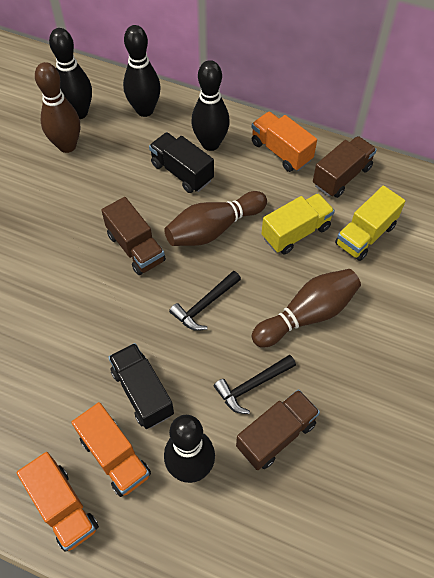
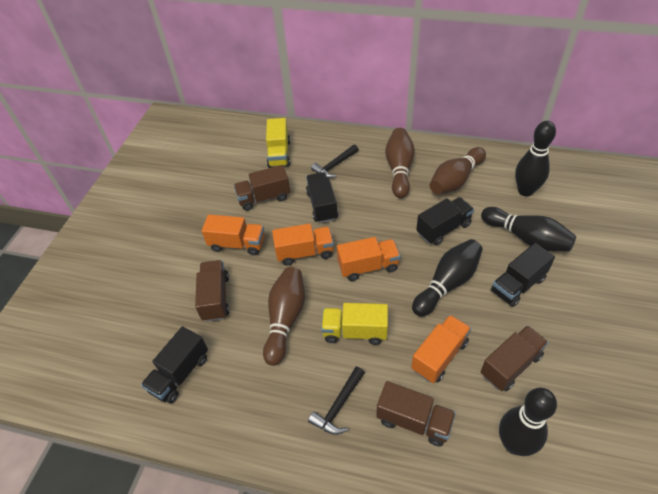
black truck: [108,343,174,429] [149,132,214,193] = 2 -> [141,326,208,404] [306,172,338,223] [416,197,474,246] [491,243,555,307] = 4
brown truck: [101,197,166,275] [236,389,320,470] [313,136,377,198] = 3 -> [195,260,229,322] [234,165,290,211] [376,381,456,447] [481,325,548,391] = 4
orange truck: [16,452,99,552] [71,402,151,497] [251,112,317,172] = 3 -> [202,214,265,255] [272,223,334,266] [337,237,400,281] [411,315,471,383] = 4

